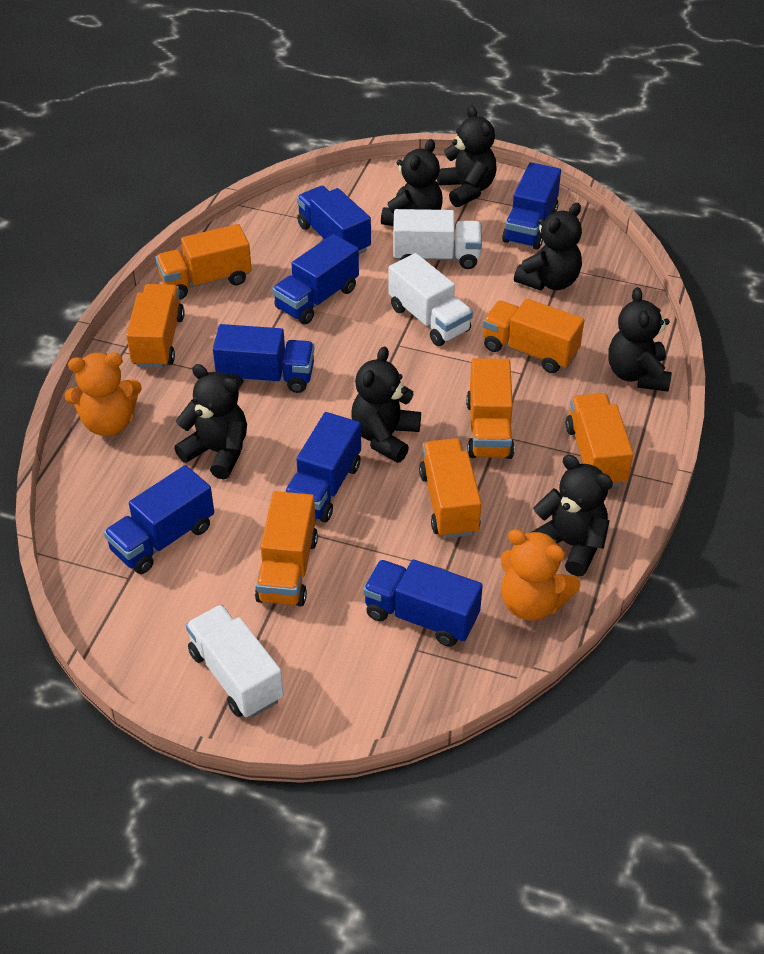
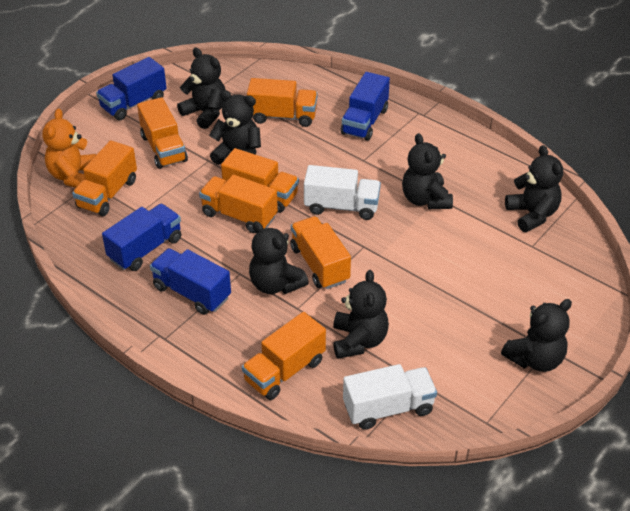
blue truck: [104,465,214,574] [213,324,314,393] [272,234,359,324] [285,412,361,523] [297,186,371,254] [363,559,483,647] [502,162,561,250] = 7 -> [96,57,167,120] [102,204,181,271] [150,248,231,315] [341,72,390,141] = 4
orange teddy bear: [65,352,142,436] [501,529,580,621] = 2 -> [42,109,96,188] = 1
white truck: [186,605,284,718] [388,253,473,346] [393,209,482,269] = 3 -> [304,165,381,220] [343,364,437,430] = 2

